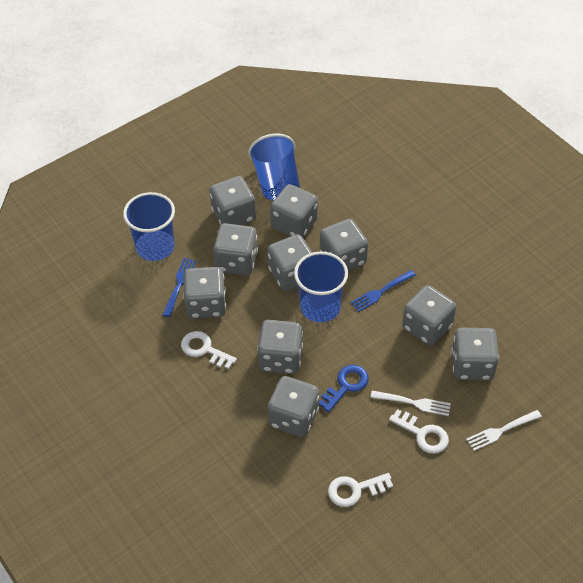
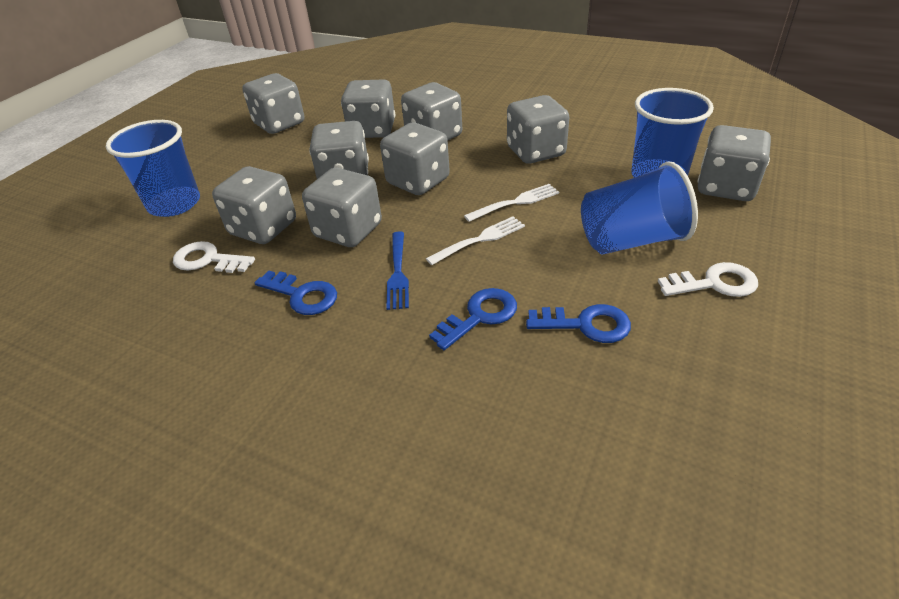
blue fork: [163,258,196,317] [350,270,416,312] = 2 -> [386,231,409,310] = 1
blue key: [319,365,369,412] = 1 -> [255,271,337,315] [429,288,517,350] [526,304,631,343] = 3
grey dice: [183,267,226,319] [210,176,256,225] [213,223,258,275] [257,320,303,374] [267,234,313,291] [267,376,319,437] [270,184,318,237] [320,219,368,271] [402,285,456,346] [451,328,499,380] = 10 -> [212,166,296,244] [242,73,305,134] [302,168,382,247] [309,121,369,179] [341,79,395,138] [380,122,450,195] [401,82,462,140] [507,95,569,164] [698,125,771,201] = 9
white key: [181,331,237,369] [328,473,393,507] [389,409,449,454] = 3 -> [173,241,255,273] [658,262,758,297] = 2

